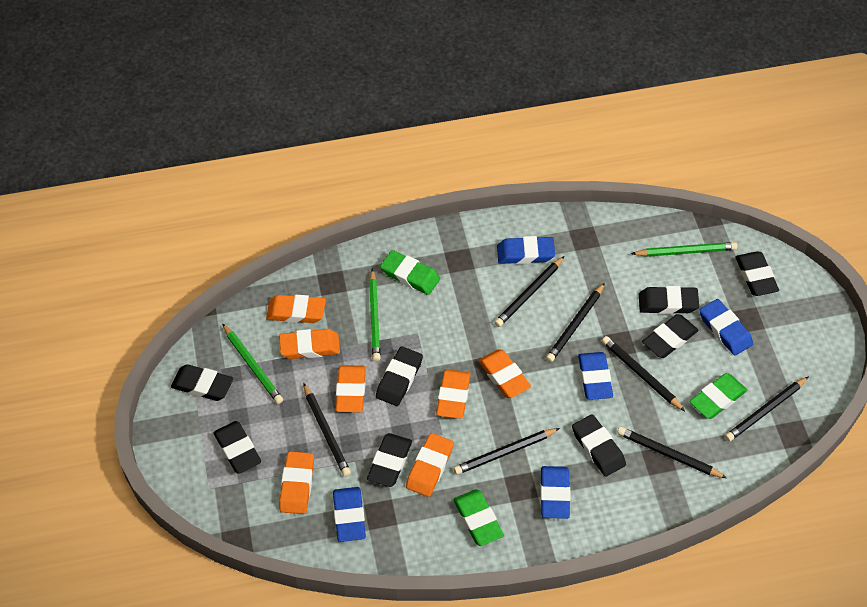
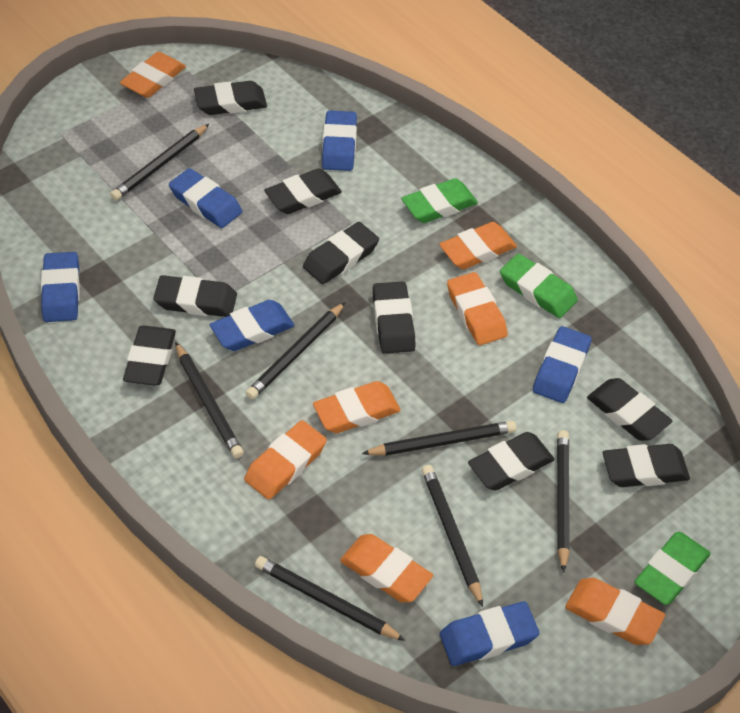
black eraser: [171,364,233,401] [213,421,261,474] [367,433,412,487] [376,346,423,406] [572,414,626,477] [639,286,699,314] [642,314,699,358] [735,251,779,296] = 8 -> [123,326,176,385] [154,275,237,317] [194,81,267,115] [264,169,342,214] [303,222,379,284] [373,281,416,354] [468,432,555,490] [587,378,672,441] [603,444,690,487] = 9
blue eraser: [333,487,366,542] [497,236,555,264] [540,466,571,519] [578,352,613,400] [699,299,753,355] = 5 -> [41,252,80,322] [169,168,242,228] [210,300,295,351] [322,110,357,171] [440,601,540,666] [533,326,592,403] = 6
green pencil: [222,324,283,404] [369,269,381,361] [631,242,737,257] = 3 -> none = 0

